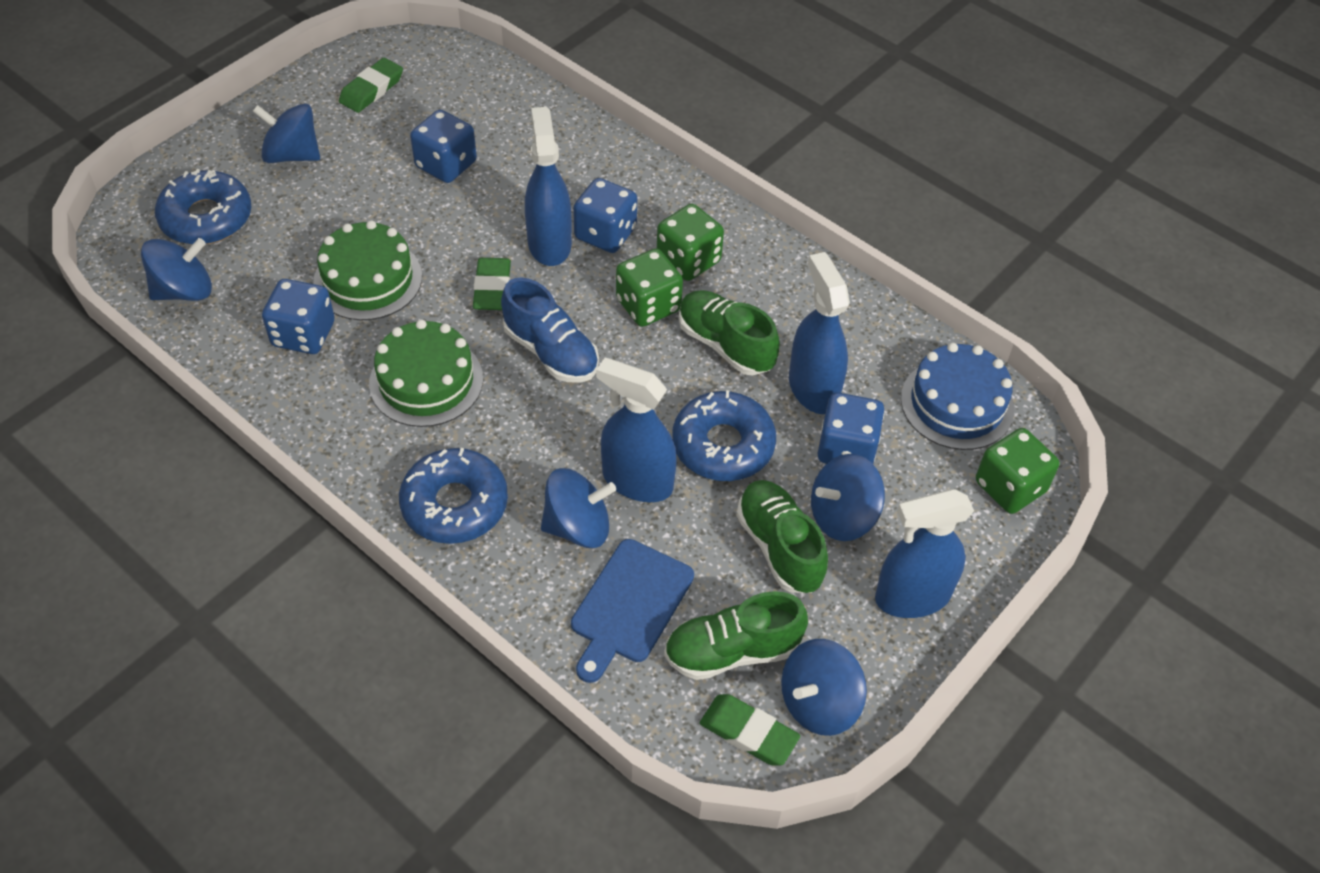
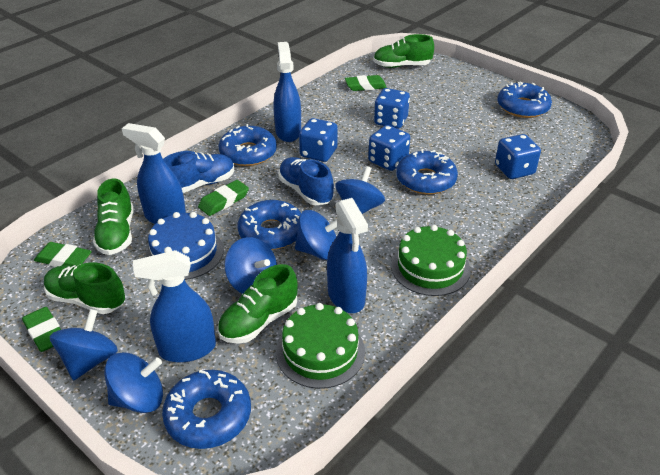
blue cutting board: [571,539,694,683] = 1 -> none = 0
blue donut: [155,169,252,245] [399,448,508,544] [672,390,776,481] = 3 -> [162,370,251,449] [219,124,277,166] [238,200,301,250] [396,149,458,194] [497,81,552,118] = 5
blue shoe: [501,277,599,382] = 1 -> [163,151,234,193] [278,157,334,205] = 2
green dice: [616,249,683,327] [657,204,724,281] [976,428,1060,514] = 3 -> none = 0
green eraser: [339,58,403,113] [473,258,511,310] [700,694,800,765] = 3 -> [22,307,61,352] [34,242,92,267] [198,180,249,216] [345,75,387,91] = 4
green shoe: [664,591,808,680] [679,290,780,376] [737,480,828,593] = 3 -> [44,262,125,314] [93,178,133,255] [217,264,298,344] [373,34,434,68] = 4

